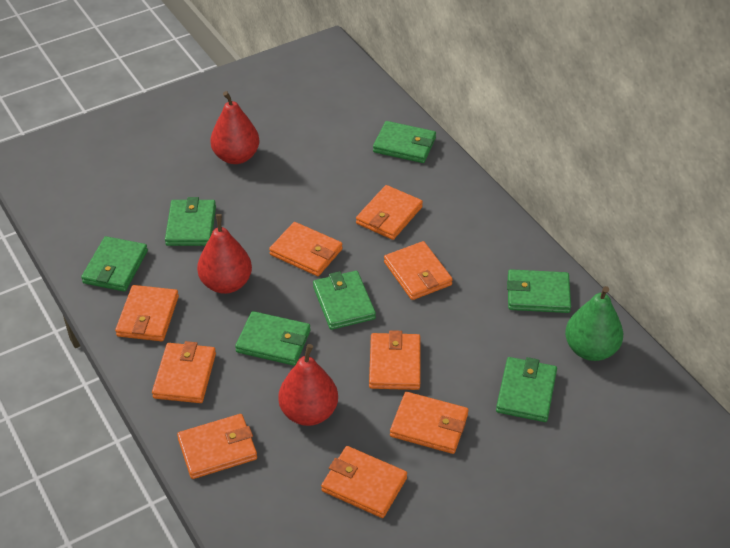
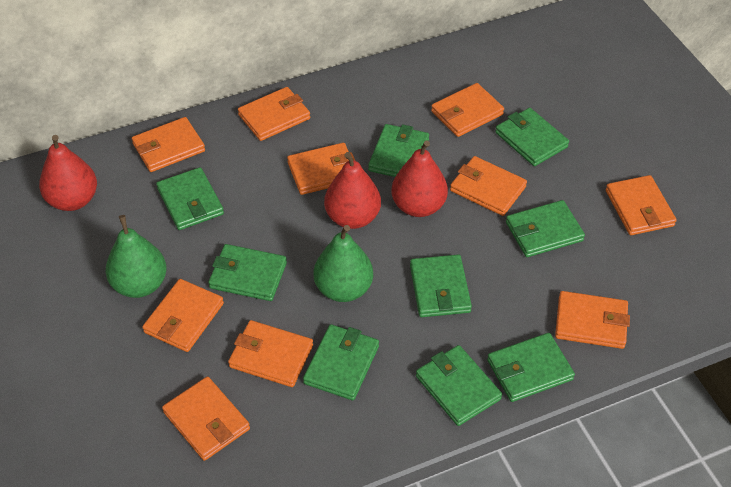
green pear: [565,286,623,361] = 1 -> [106,215,167,298] [314,225,373,302] = 2
green wallet: [81,236,148,292] [165,197,216,246] [235,311,311,366] [313,271,376,330] [373,121,436,163] [496,357,557,422] [507,269,571,313] = 7 -> [156,167,224,230] [208,244,287,301] [303,324,379,400] [368,124,429,177] [410,254,472,317] [416,345,502,426] [487,333,575,402] [495,108,569,166] [506,200,585,257] = 9
orange wallet: [115,285,179,341] [152,341,216,403] [177,414,257,479] [269,222,343,276] [321,446,407,518] [356,185,423,240] [369,330,420,390] [384,241,453,300] [390,392,468,454] = 9 -> [132,117,205,172] [142,279,224,352] [162,377,250,461] [228,320,313,387] [238,87,310,141] [287,143,355,195] [431,83,504,137] [450,156,527,216] [555,291,630,349] [606,175,677,235] = 10

